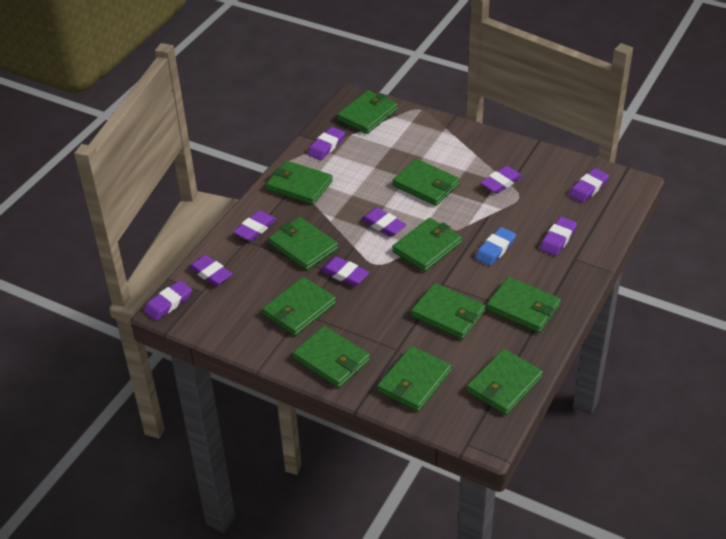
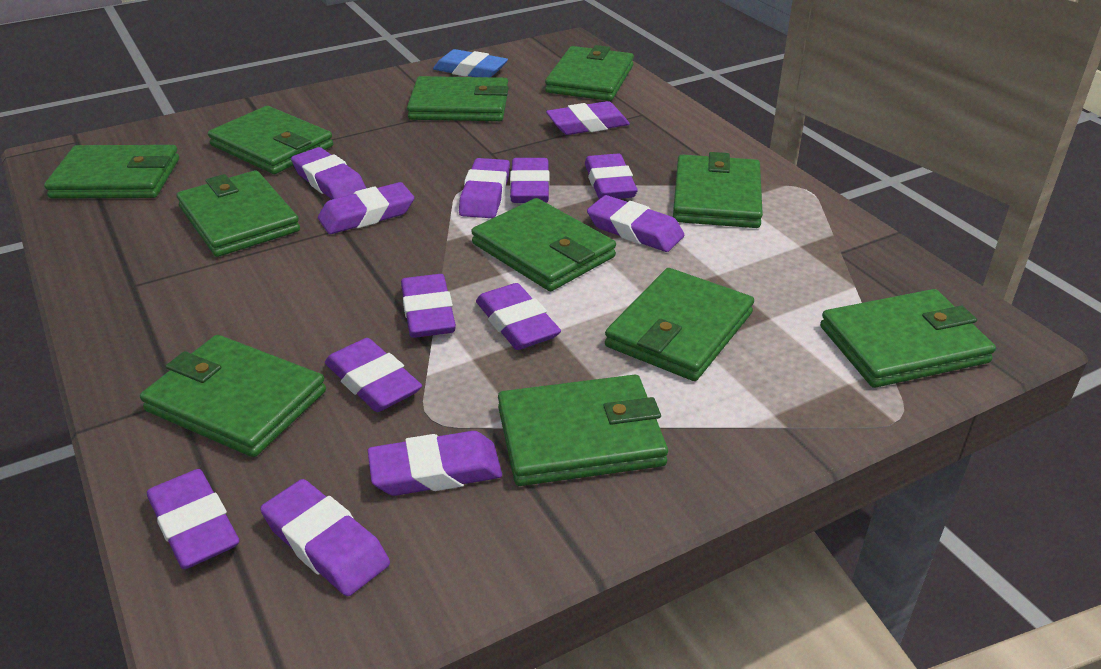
purple eraser: [144,281,192,321] [189,255,232,286] [233,210,277,241] [308,127,345,160] [321,257,369,286] [361,208,407,237] [481,166,522,194] [540,217,577,256] [569,168,609,203] = 9 -> [147,469,240,569] [260,479,390,596] [291,147,366,199] [318,182,414,234] [325,338,422,412] [368,431,502,496] [401,274,456,338] [459,158,510,218] [476,283,561,350] [510,158,550,203] [546,101,630,135] [585,154,638,199] [587,195,684,252] = 13

